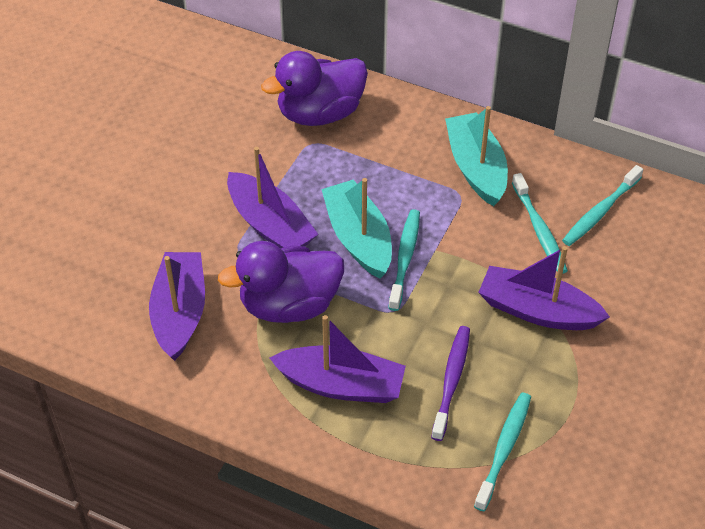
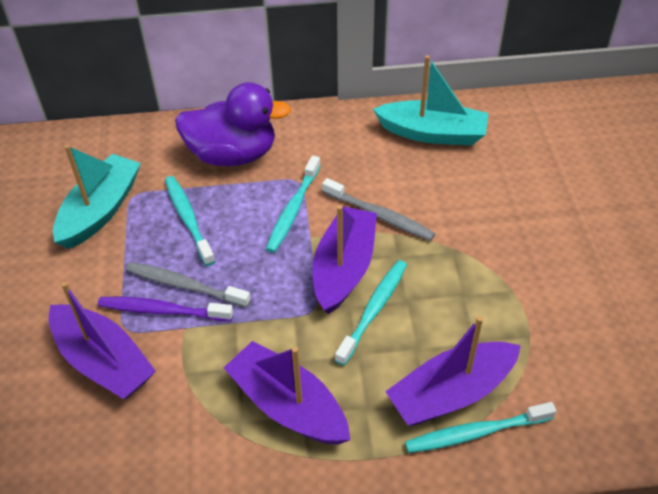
grey toothbrush: none = 0 -> [126,262,251,308] [322,178,435,241] = 2
purple duck: [218,241,344,323] [261,51,368,126] = 2 -> [175,82,291,166] = 1

